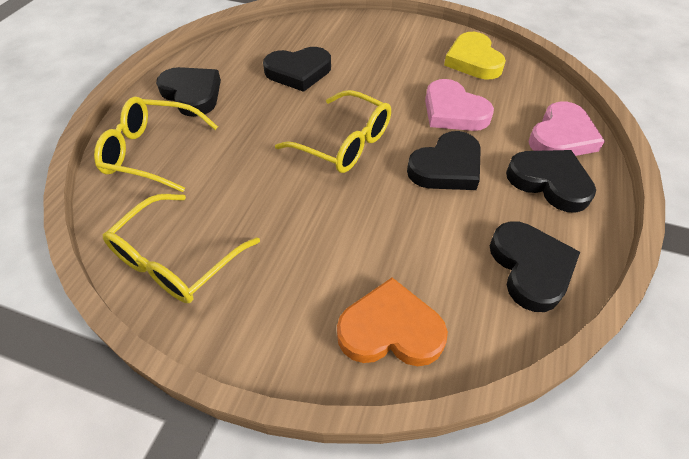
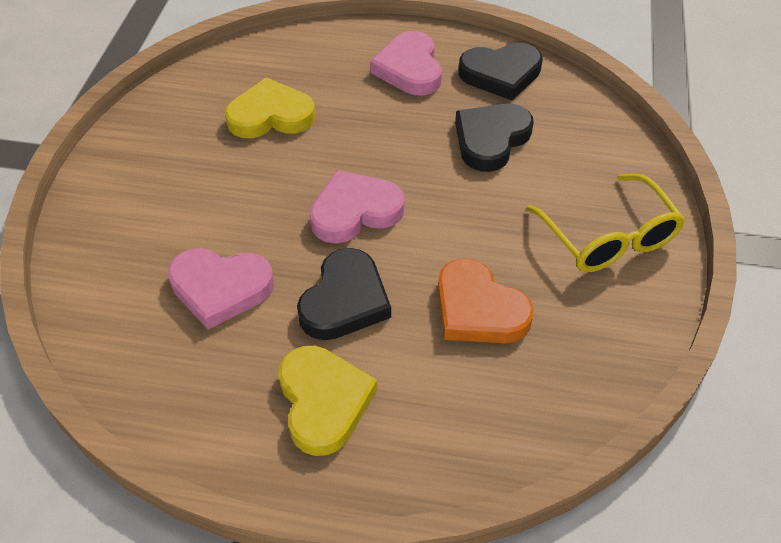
black heart: [156,67,221,117] [263,47,331,92] [407,131,481,190] [490,221,580,312] [506,150,596,213] = 5 -> [297,248,391,340] [455,103,534,172] [459,43,543,100] = 3
pink heart: [425,79,494,131] [529,101,605,156] = 2 -> [168,248,274,330] [310,170,405,243] [370,31,442,95] = 3
yellow glasses: [94,97,218,192] [103,194,260,303] [275,90,391,173] = 3 -> [526,174,685,272] = 1
yellow heart: [444,32,506,79] = 1 -> [225,77,315,138] [279,346,377,456] = 2

